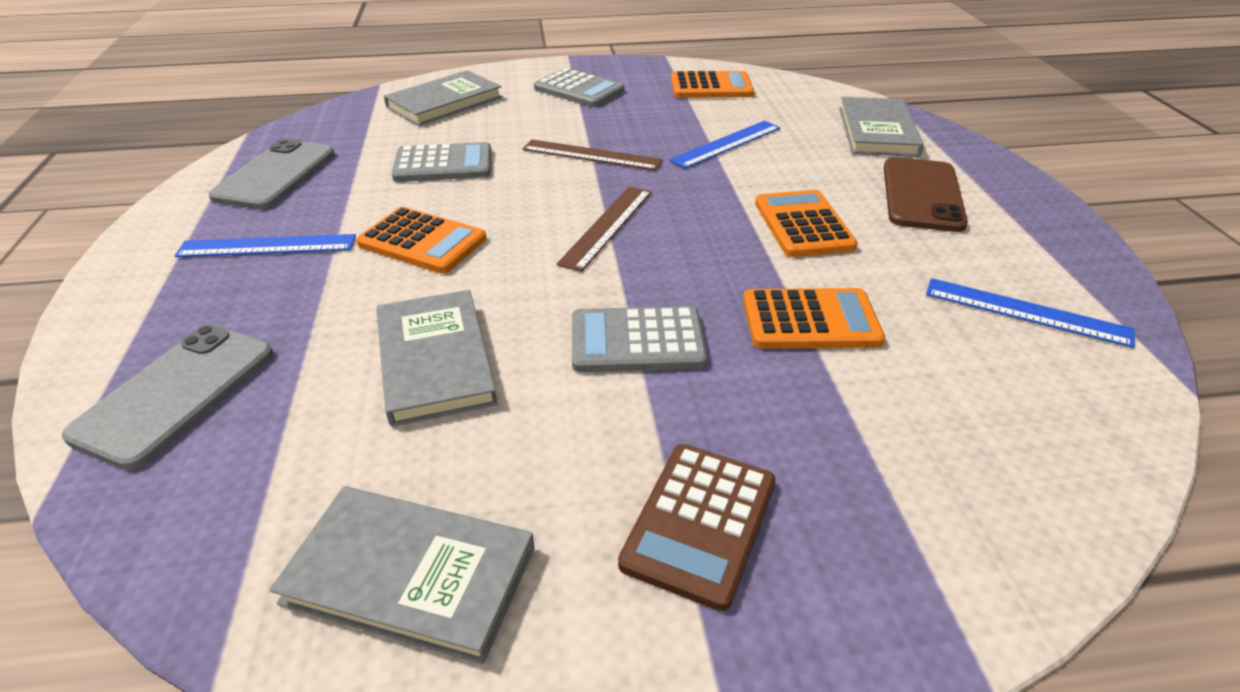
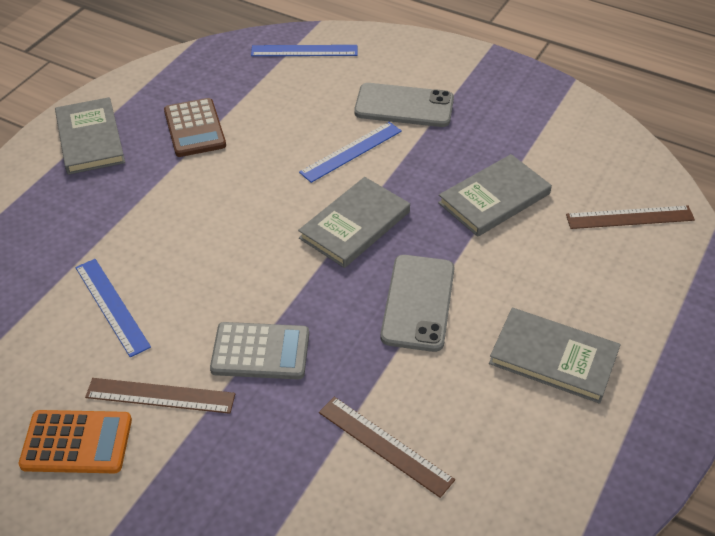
brown phone: [884,157,968,232] = 1 -> none = 0
brown ruler: [523,139,663,171] [557,186,651,272] = 2 -> [85,378,235,414] [319,397,455,498] [566,206,695,229] = 3
grey calculator: [391,142,491,182] [534,68,624,107] [572,306,708,372] = 3 -> [210,322,309,379] = 1
orange calculator: [356,207,486,274] [671,71,754,98] [743,288,885,349] [755,190,858,257] = 4 -> [19,410,132,473] = 1

